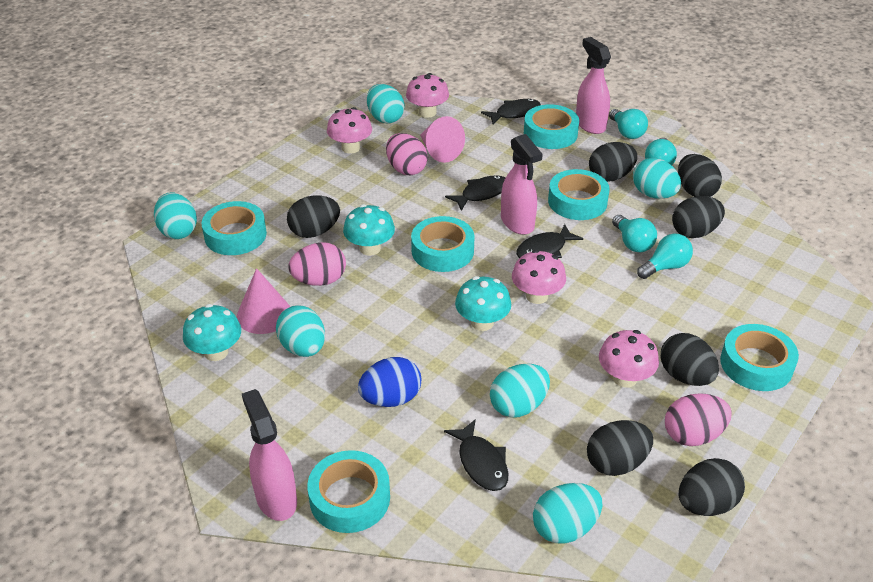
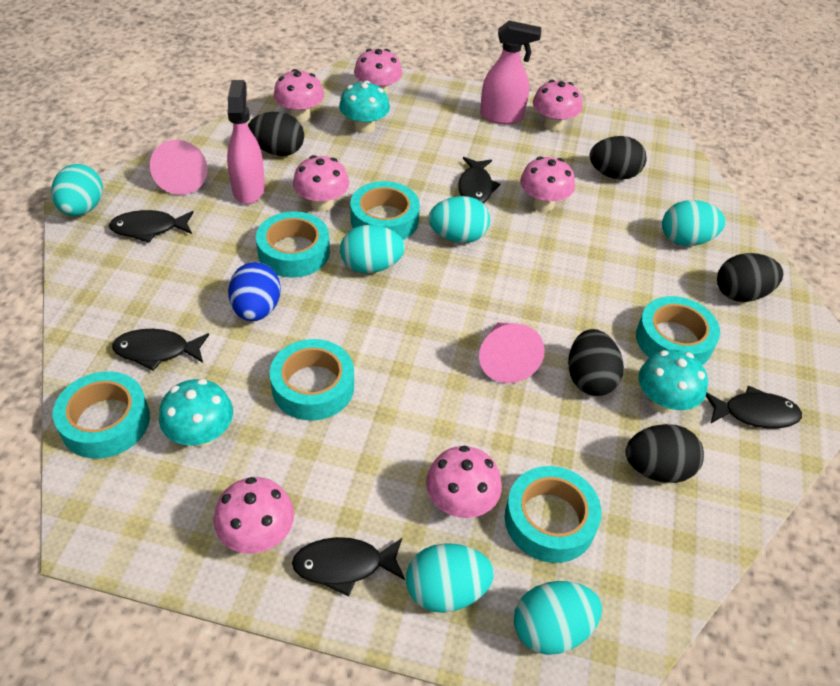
black egg: [287,195,340,238] [587,420,653,476] [589,142,637,182] [661,333,719,386] [672,196,725,238] [678,154,722,197] [679,458,745,516] = 7 -> [248,112,304,156] [568,329,624,396] [590,136,647,180] [625,424,704,483] [717,253,783,302] = 5
black fish: [444,419,508,491] [445,175,505,211] [481,99,541,125] [516,224,583,258] = 4 -> [109,210,194,243] [112,329,209,371] [292,537,405,596] [458,157,500,204] [706,385,802,429] = 5
pink egg: [288,242,346,286] [386,133,428,175] [665,393,732,446] = 3 -> none = 0
pink mushroom: [327,107,372,154] [406,73,449,118] [512,250,566,304] [599,330,659,388] = 4 -> [214,477,294,553] [273,69,324,122] [293,155,349,212] [354,49,402,95] [426,446,502,518] [520,156,575,211] [533,80,582,131] = 7
pink spray bottle: [242,389,297,521] [501,134,543,235] [576,37,611,134] = 3 -> [227,80,265,204] [480,21,541,124] = 2
turquoise light bulb: [609,109,648,139] [612,215,657,252] [637,234,693,279] [645,138,677,165] = 4 -> none = 0

